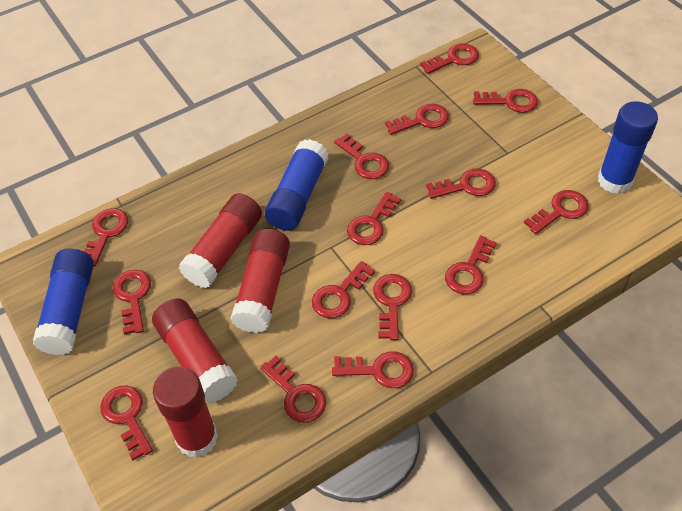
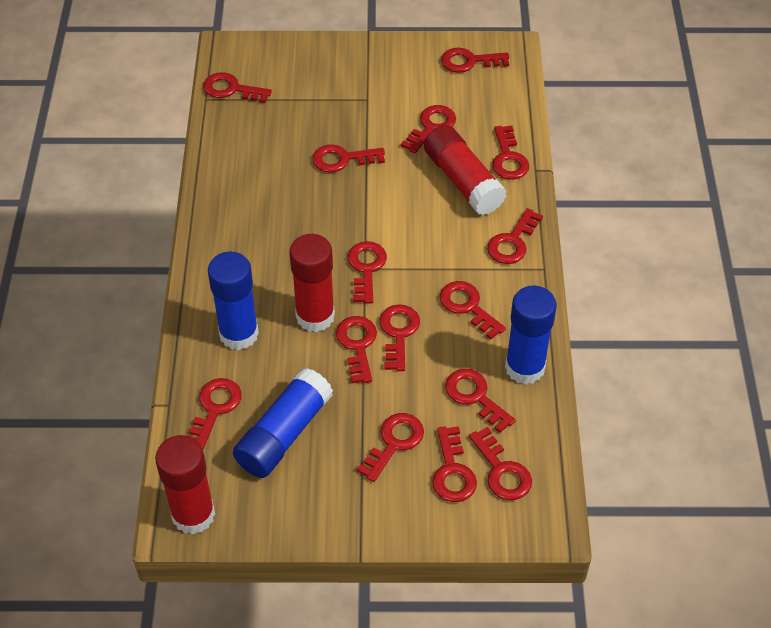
red glue stick: [152,298,238,403] [153,367,218,458] [179,193,262,288] [231,229,290,333] = 4 -> [155,435,215,534] [289,234,335,332] [424,125,507,215] = 3

